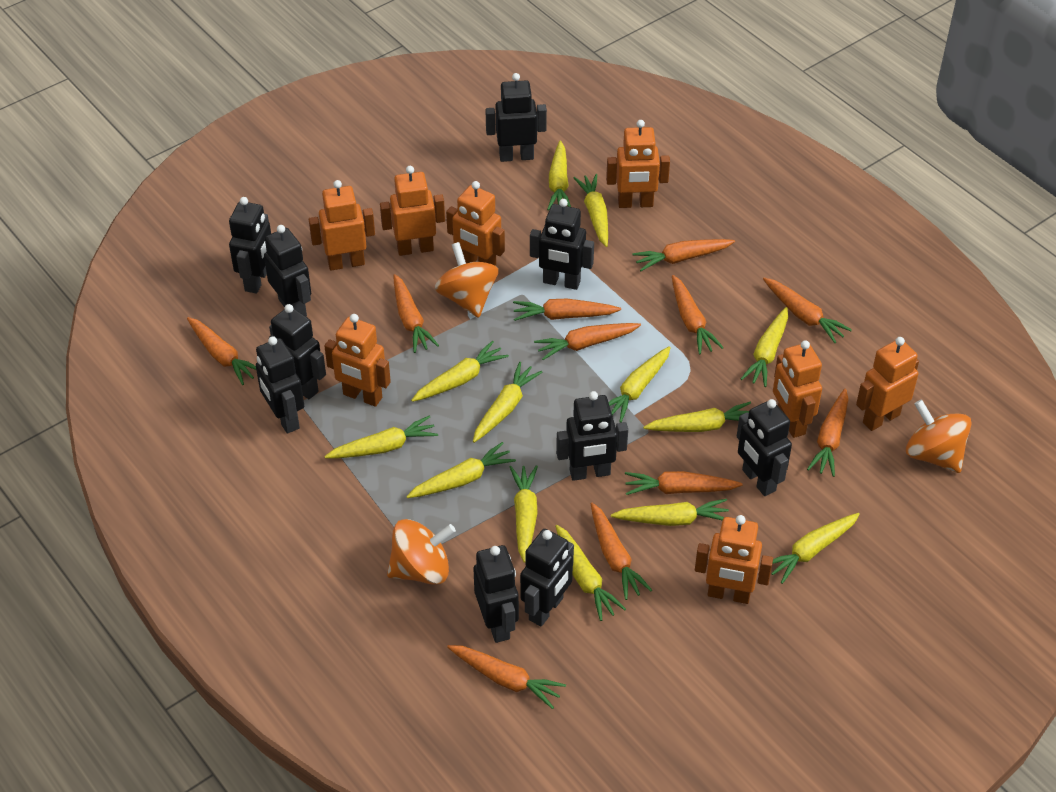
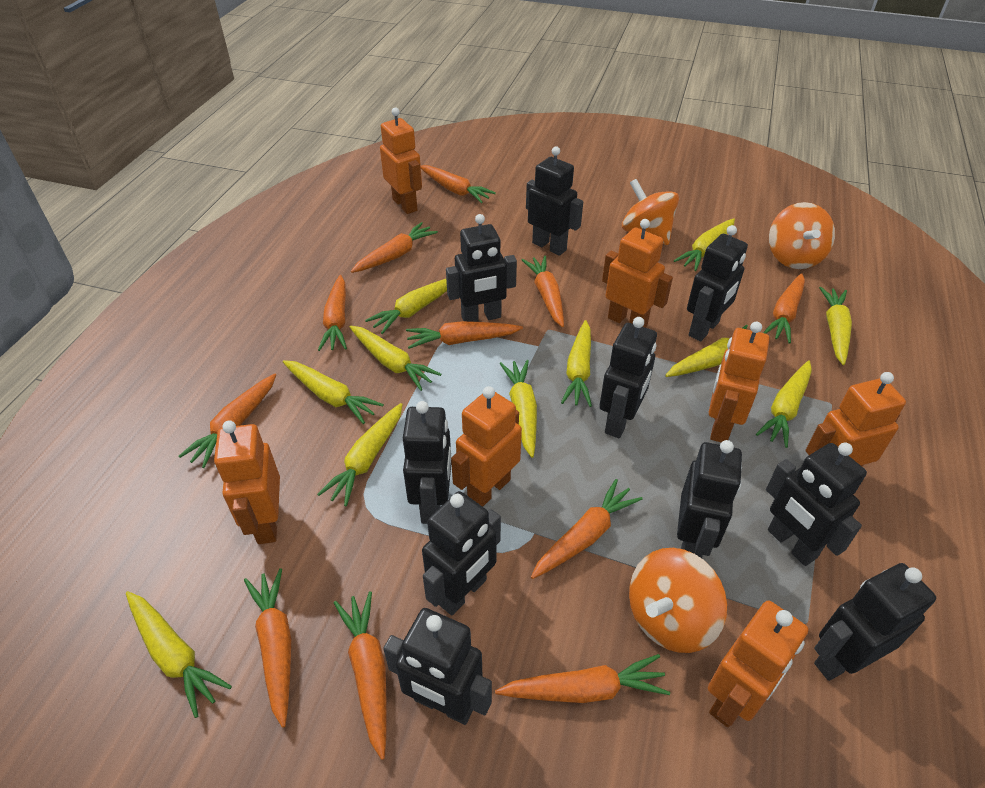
orange robot: [309,180,375,271] [324,314,391,407] [380,166,445,256] [446,181,505,266] [606,120,670,208] [695,515,773,604] [773,340,822,438] [856,337,919,431] = 8 -> [214,420,280,544] [380,108,422,214] [451,386,522,507] [602,219,673,328] [708,601,808,727] [709,322,770,442] [806,372,906,467] = 7
yellow carrot: [324,415,438,458] [406,442,516,498] [411,341,509,402] [473,362,542,443] [510,465,538,563] [547,141,571,211] [555,525,626,621] [573,174,608,247] [609,346,671,423] [611,499,729,526] [643,402,751,432] [741,307,788,387] [771,513,860,584] = 13 -> [126,591,232,718] [283,360,384,424] [317,403,403,507] [350,326,441,391] [365,279,447,334] [499,360,537,458] [561,320,592,407] [665,325,748,377] [674,219,735,271] [756,361,812,448] [819,287,852,365] = 11

